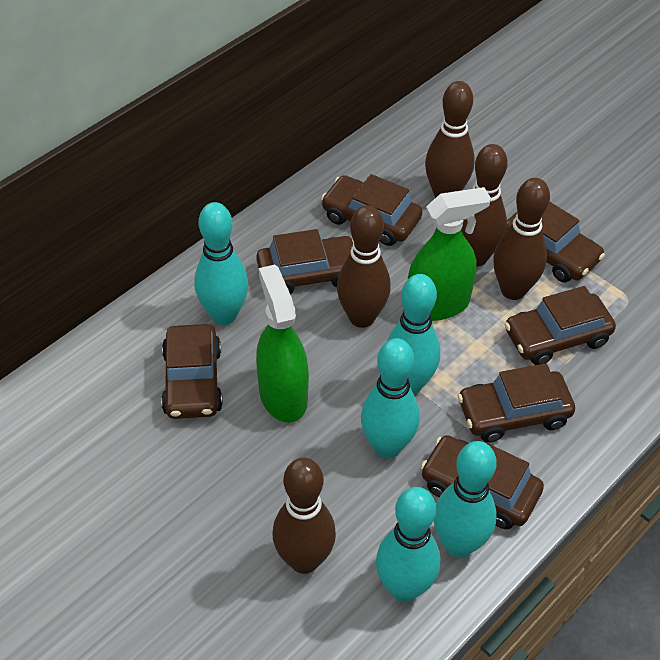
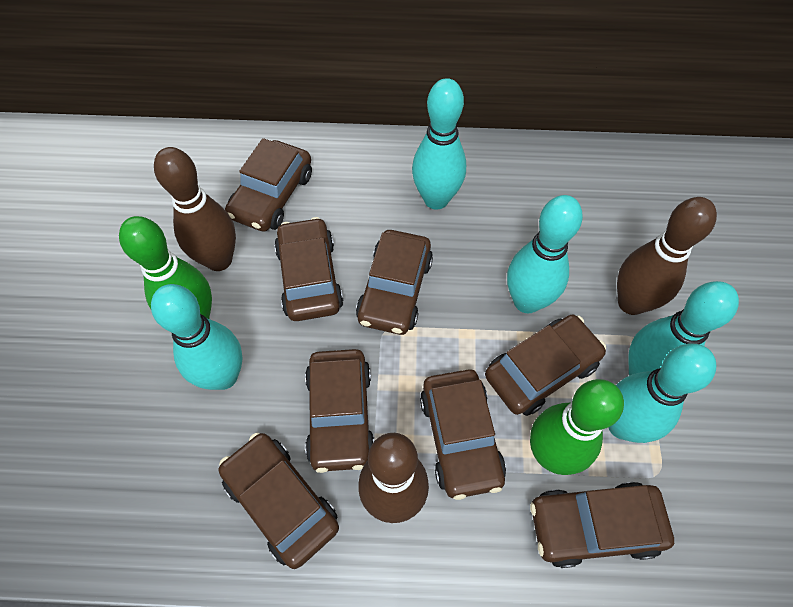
brown bowling pin: [272,458,336,574] [337,205,391,328] [425,81,475,198] [461,144,508,267] [493,178,550,300] = 5 -> [154,147,236,271] [358,433,429,523] [617,197,717,315] = 3
brown car: [161,324,223,419] [256,229,354,295] [321,174,423,246] [421,435,544,529] [458,363,575,443] [505,286,616,365] [506,202,605,283] = 7 -> [219,433,339,569] [225,138,312,232] [274,217,344,321] [305,349,374,473] [356,230,433,335] [420,369,506,500] [485,314,606,416] [530,482,674,568] = 8
green bowling pin: none = 0 -> [119,216,212,319] [530,379,624,475] = 2
green spray bottle: [256,265,309,423] [408,187,491,321] = 2 -> none = 0

